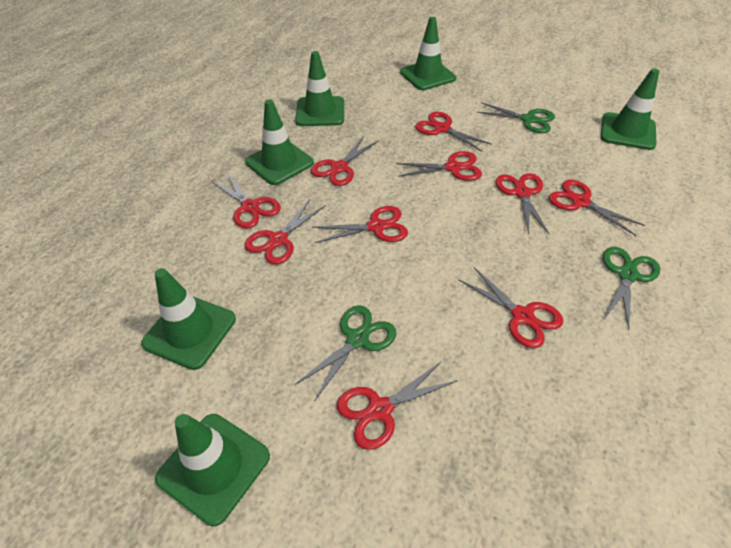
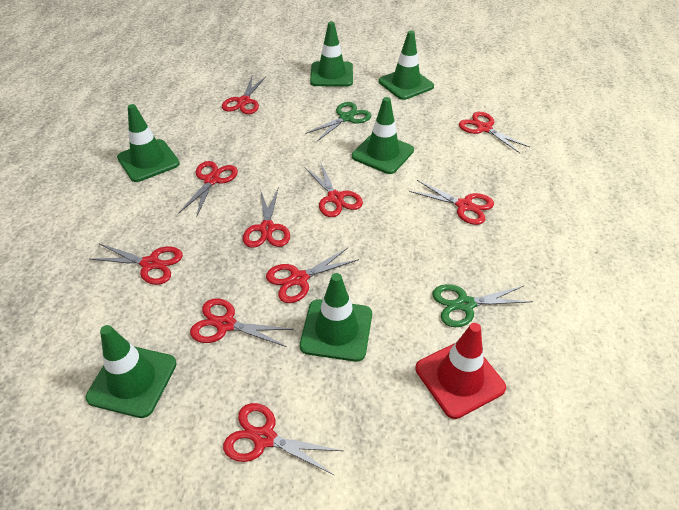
green scissors: [295,305,396,400] [477,102,555,133] [603,247,660,329] = 3 -> [305,102,371,141] [432,284,533,327] = 2
red traffic cone: none = 0 -> [415,323,506,419] = 1

